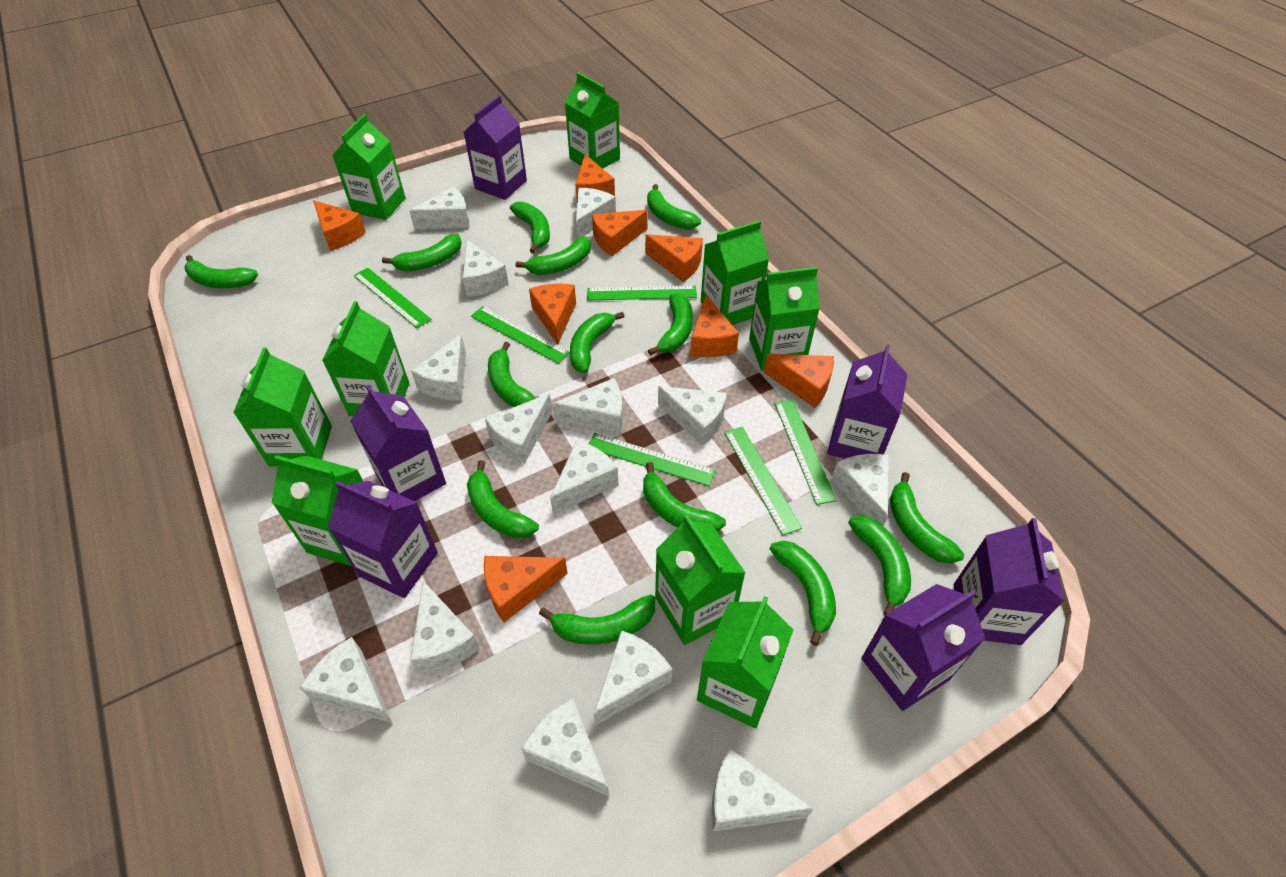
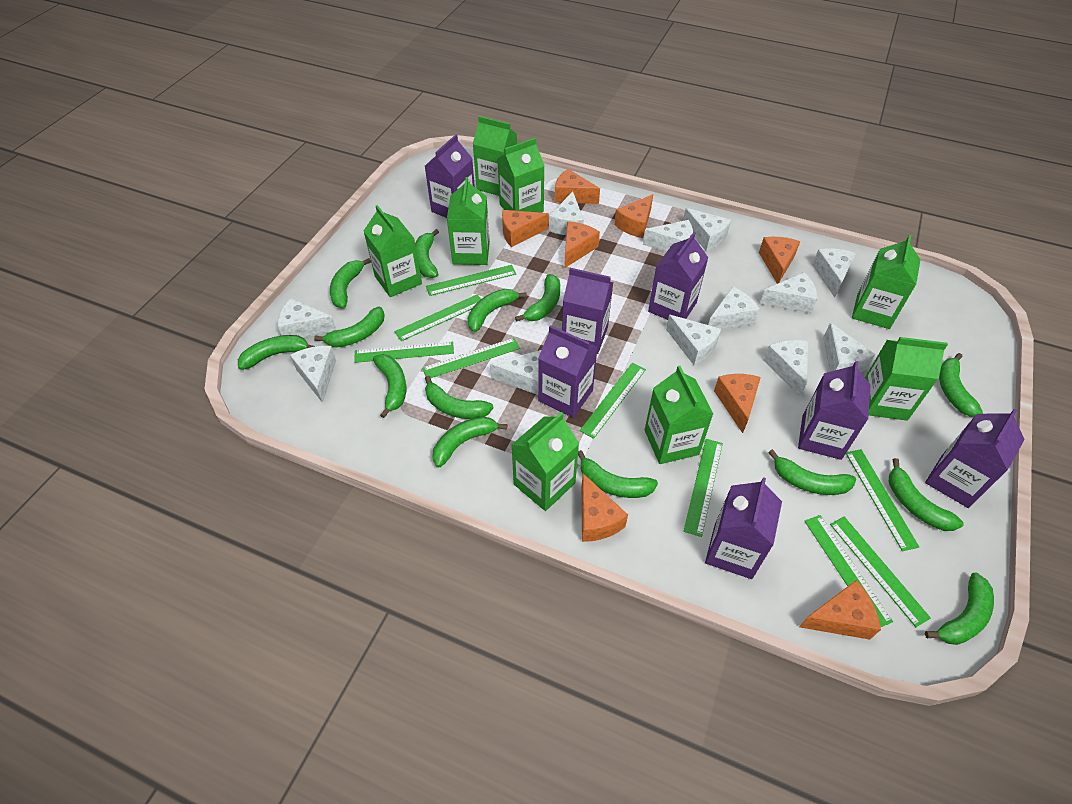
green carton: [233,347,332,466] [272,455,363,566] [322,301,409,416] [332,114,406,220] [564,72,620,169] [655,515,746,645] [697,596,793,728] [701,220,769,325] [749,267,820,371] = 9 -> [364,205,422,297] [447,177,490,265] [473,116,517,196] [497,138,545,213] [512,412,579,511] [645,366,713,464] [852,235,921,329] [865,337,948,421] = 8
green ruler: [354,268,431,328] [471,306,570,363] [587,286,697,301] [589,433,716,486] [724,427,802,536] [774,400,837,505] = 6 -> [354,342,454,363] [394,294,481,341] [422,338,520,378] [426,265,516,296] [580,363,646,439] [683,439,723,537] [805,515,893,627] [830,517,931,627] [846,449,919,551] = 9
purple carton: [328,481,438,598] [351,385,446,501] [464,95,527,200] [827,344,908,459] [861,584,985,711] [954,518,1064,645] = 6 -> [425,135,475,218] [538,325,598,418] [562,268,614,354] [648,232,708,320] [705,477,782,579] [798,361,871,460] [925,409,1025,508] = 7
white cheese: [300,637,392,723] [409,187,469,230] [410,581,480,674] [411,334,466,400] [463,240,509,297] [485,394,552,463] [521,699,609,797] [550,440,618,515] [553,378,623,435] [576,188,616,238] [594,630,673,726] [658,386,727,446] [711,749,813,831] [831,454,889,525] = 14 -> [278,298,336,338] [290,346,336,403] [490,350,541,395] [549,191,584,235] [643,220,693,252] [666,315,721,365] [683,208,731,251] [708,286,760,330] [760,272,818,314] [763,340,808,396] [812,248,856,297] [823,323,875,372] = 12

